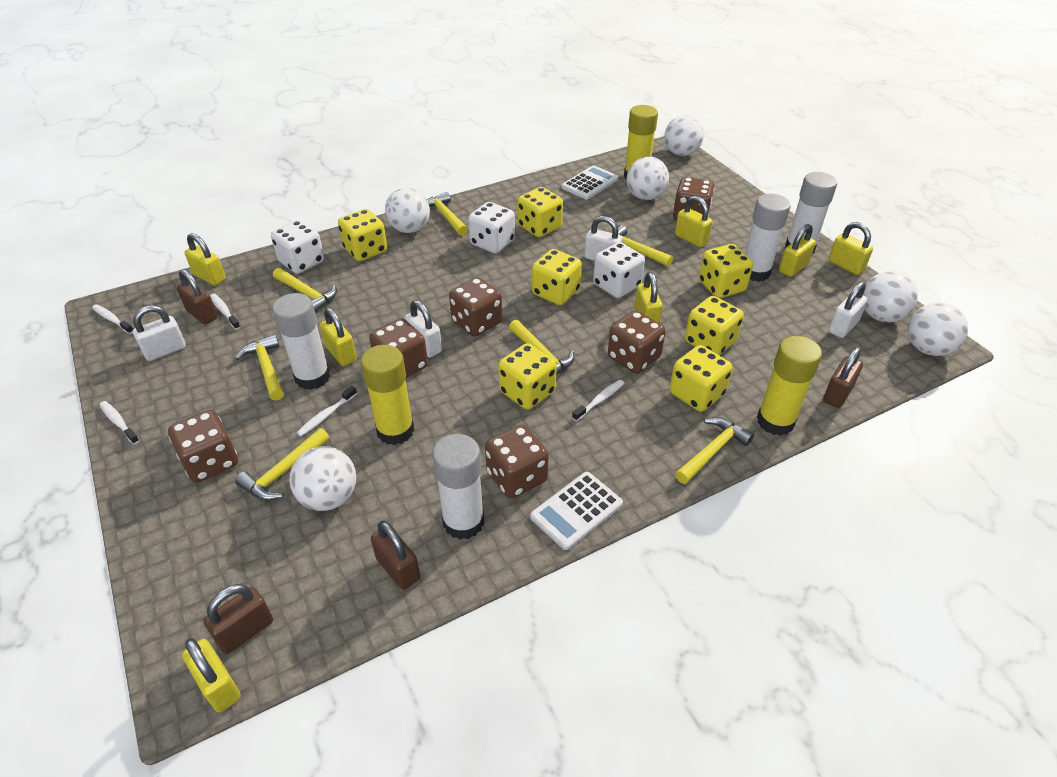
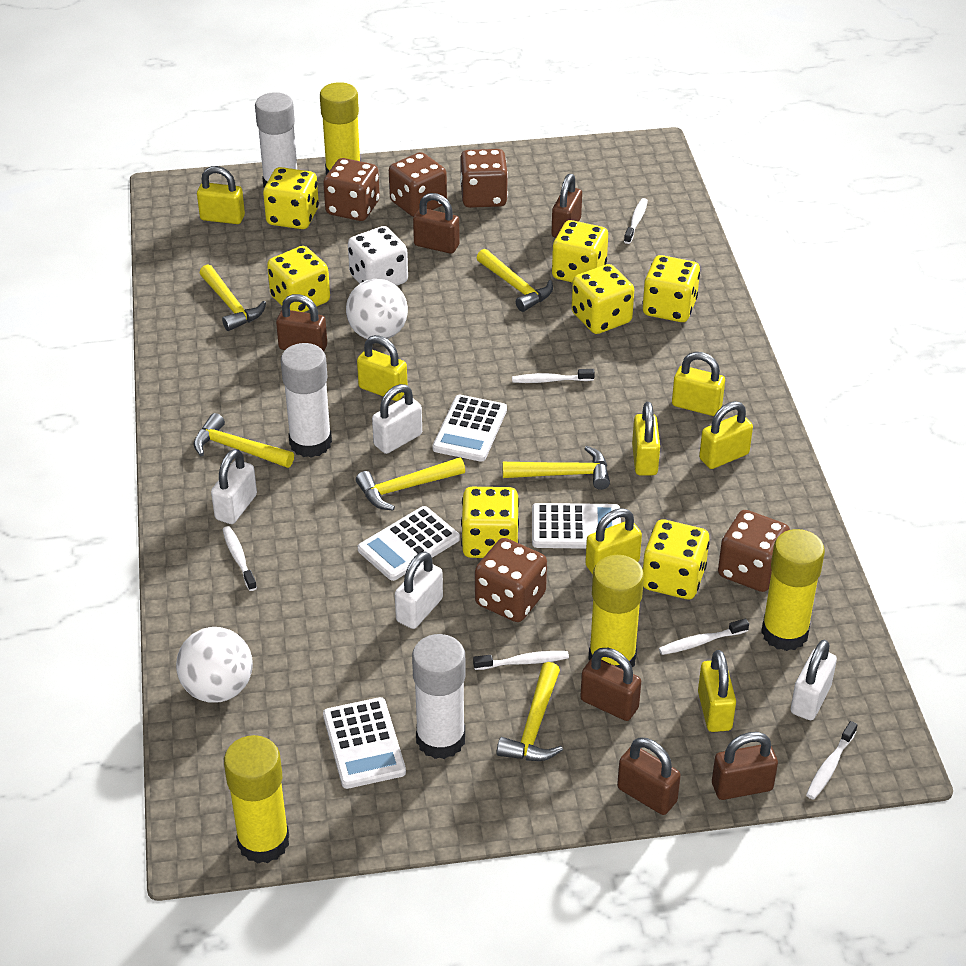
brown dice: [168,410,238,483] [369,318,428,378] [449,277,502,337] [485,424,549,498] [608,310,666,373] [673,177,714,220] = 6 -> [323,158,380,221] [389,152,447,217] [460,149,508,208] [475,538,547,622] [718,510,790,592] = 5
brown padlock: [177,269,218,324] [203,584,273,654] [371,521,420,590] [823,347,863,408] = 4 -> [276,294,327,352] [413,193,460,254] [551,174,582,238] [580,648,641,721] [617,738,681,815] [712,732,778,800] = 6
white ball: [289,446,356,511] [385,188,430,233] [627,157,669,200] [664,115,704,156] [863,271,918,322] [908,302,968,356] = 6 -> [176,627,253,703] [346,279,408,339] = 2
white calculator: [530,472,623,550] [562,165,618,200] = 2 -> [323,697,406,789] [358,506,460,581] [433,394,507,462] [532,503,621,549] = 4
white dice: [271,220,324,274] [468,202,515,254] [593,242,645,298] = 3 -> [348,226,408,286] = 1
white glue stick: [272,293,330,390] [432,434,484,540] [745,194,791,282] [785,172,837,254] = 4 -> [255,92,297,187] [281,343,332,458] [412,634,466,759] = 3
white toothbrush: [92,304,133,334] [99,401,140,444] [210,293,240,330] [297,386,357,437] [572,380,624,421] = 5 -> [222,526,257,591] [473,651,569,670] [512,369,595,383] [624,198,648,244] [659,619,749,655] [806,721,857,800] = 6
yellow glue stick: [361,345,414,445] [624,105,658,180] [757,336,822,436] = 3 -> [224,735,289,864] [320,82,360,175] [588,555,644,669] [761,529,825,651] = 4
yellow hammer: [235,428,330,501] [236,335,284,400] [273,268,337,313] [427,192,468,236] [509,320,574,375] [618,225,673,267] [675,417,754,484] = 7 -> [194,413,294,468] [200,264,266,331] [356,457,465,511] [477,249,553,312] [497,662,563,761] [503,446,610,490] = 6

